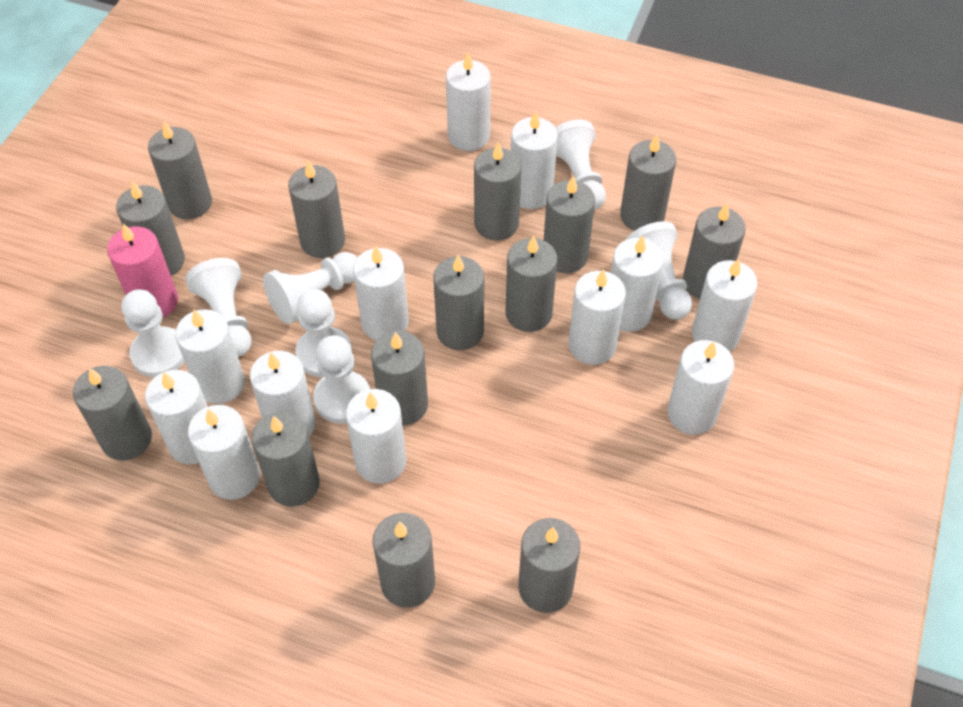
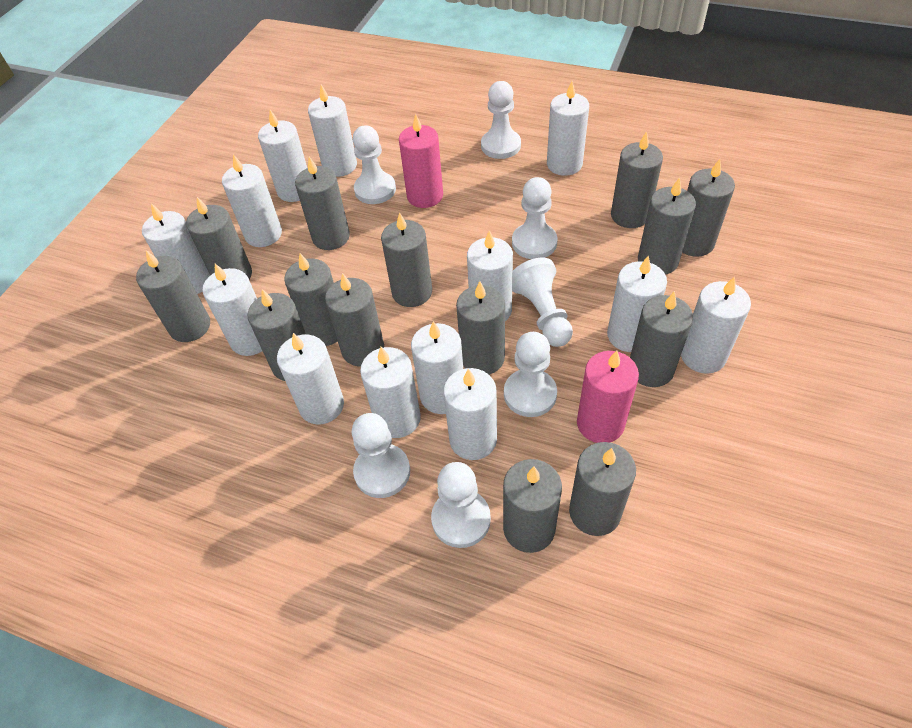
pink candle: [107,223,178,317] = 1 -> [399,114,443,208] [577,350,639,443] = 2
white candle: [145,370,208,464] [175,309,245,404] [188,405,260,500] [250,351,316,436] [346,389,406,484] [353,246,409,341] [446,52,491,151] [511,111,558,209] [569,269,626,365] [611,235,664,332] [667,340,734,435] [692,258,758,352] = 12 -> [142,203,210,294] [202,264,262,356] [222,154,282,247] [258,110,307,202] [277,333,344,424] [308,85,357,177] [360,347,421,438] [411,321,463,414] [443,368,497,460] [467,230,513,321] [547,81,589,176] [607,256,667,352] [681,276,751,374] = 13

